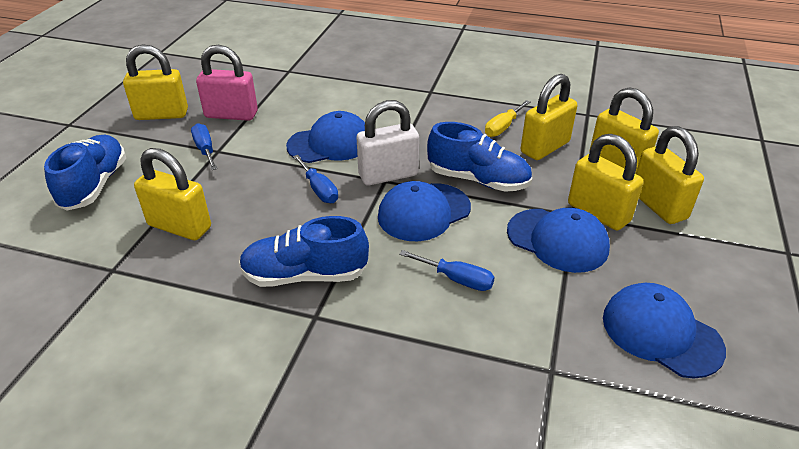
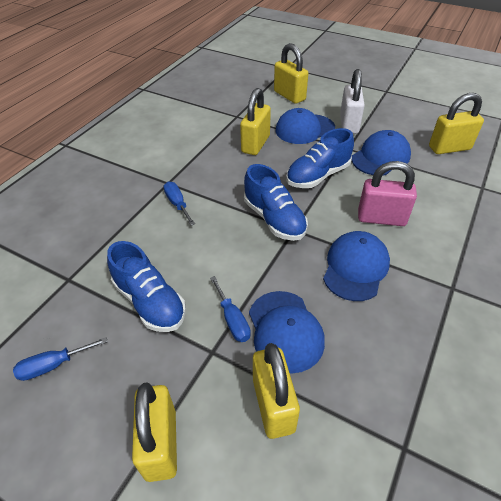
yellow padlock: [123,44,188,120] [134,148,211,240] [521,74,577,160] [568,134,643,230] [590,87,659,174] [636,126,704,224] = 6 -> [132,382,177,482] [240,88,271,155] [253,343,300,439] [274,43,308,104] [429,93,484,154] = 5
yellow screwdriver: [485,100,530,137] = 1 -> none = 0

